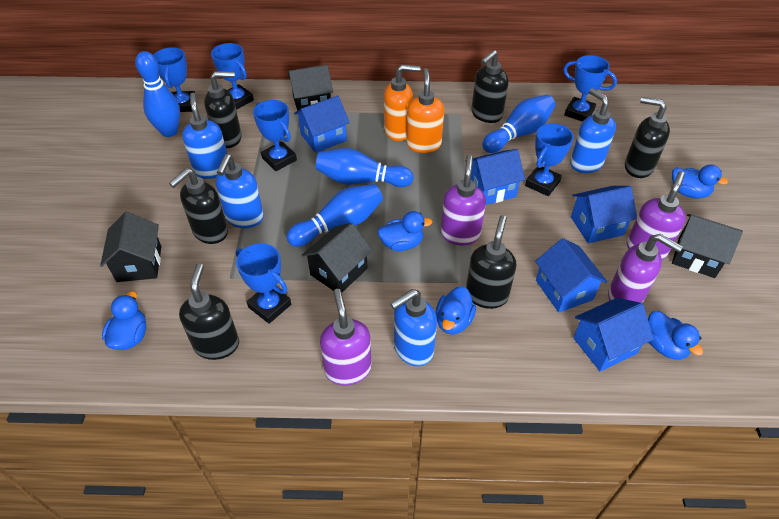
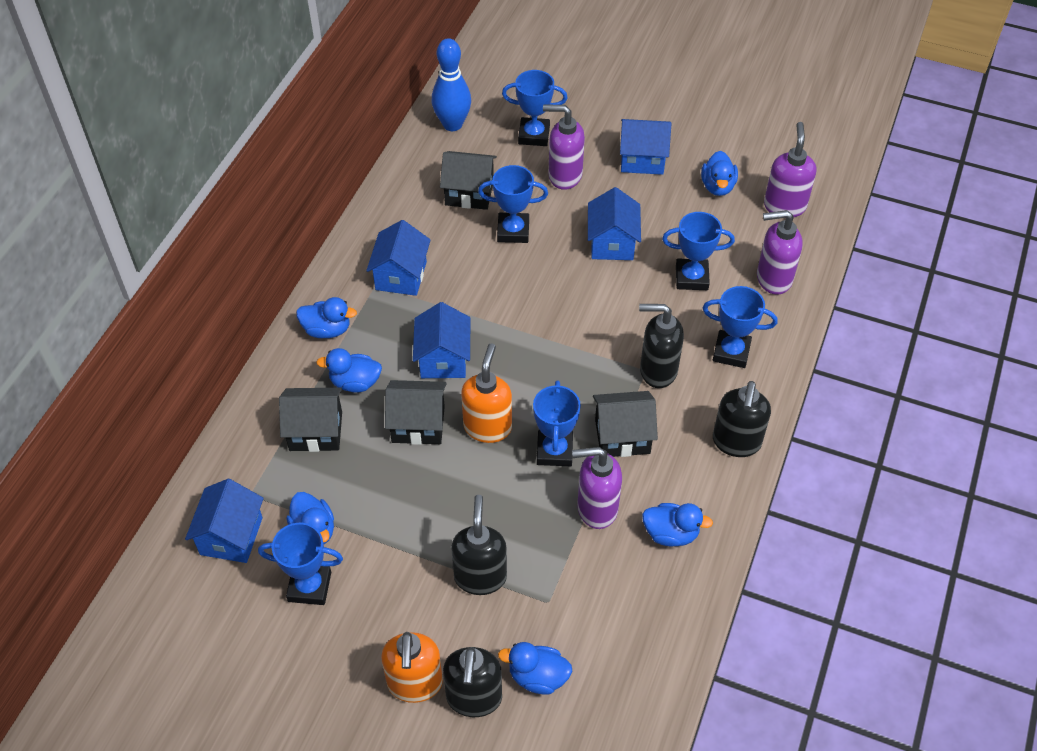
black soap dispenser: [169,168,228,244] [179,264,239,360] [204,71,242,148] [466,215,516,309] [471,50,509,123] [625,97,670,178] = 6 -> [443,647,502,717] [451,495,507,595] [639,304,684,388] [713,381,771,457] = 4
blue bowling pin: [135,51,180,137] [286,184,383,247] [316,148,414,187] [482,95,555,153] = 4 -> [432,38,471,131] = 1
blue duck: [102,291,146,350] [377,211,433,251] [436,286,476,334] [648,311,703,360] [672,165,728,199] = 5 -> [286,492,334,544] [296,297,357,338] [316,348,382,393] [498,642,572,695] [642,503,713,546] [701,151,738,196] = 6
blue soap dispenser: [182,93,227,179] [216,154,264,228] [390,289,437,366] [570,88,616,173] = 4 -> none = 0

